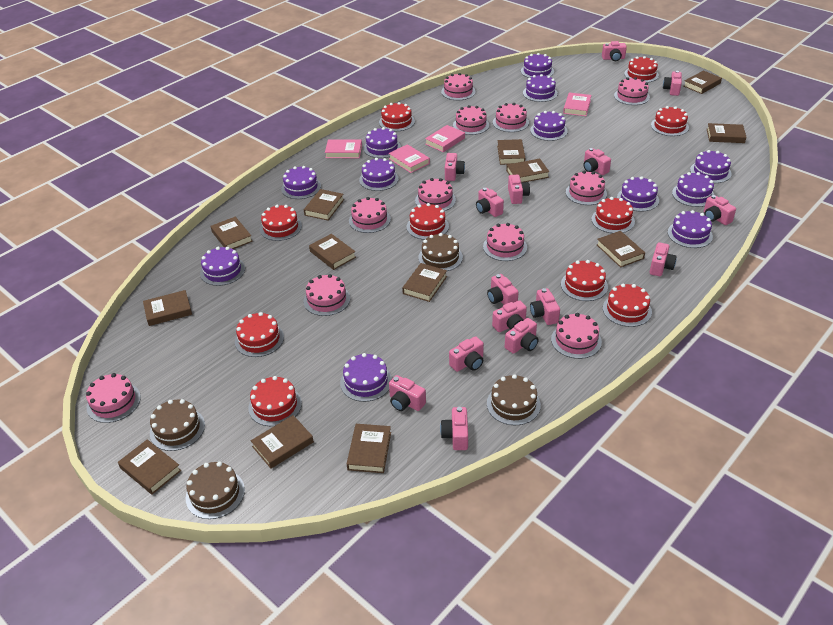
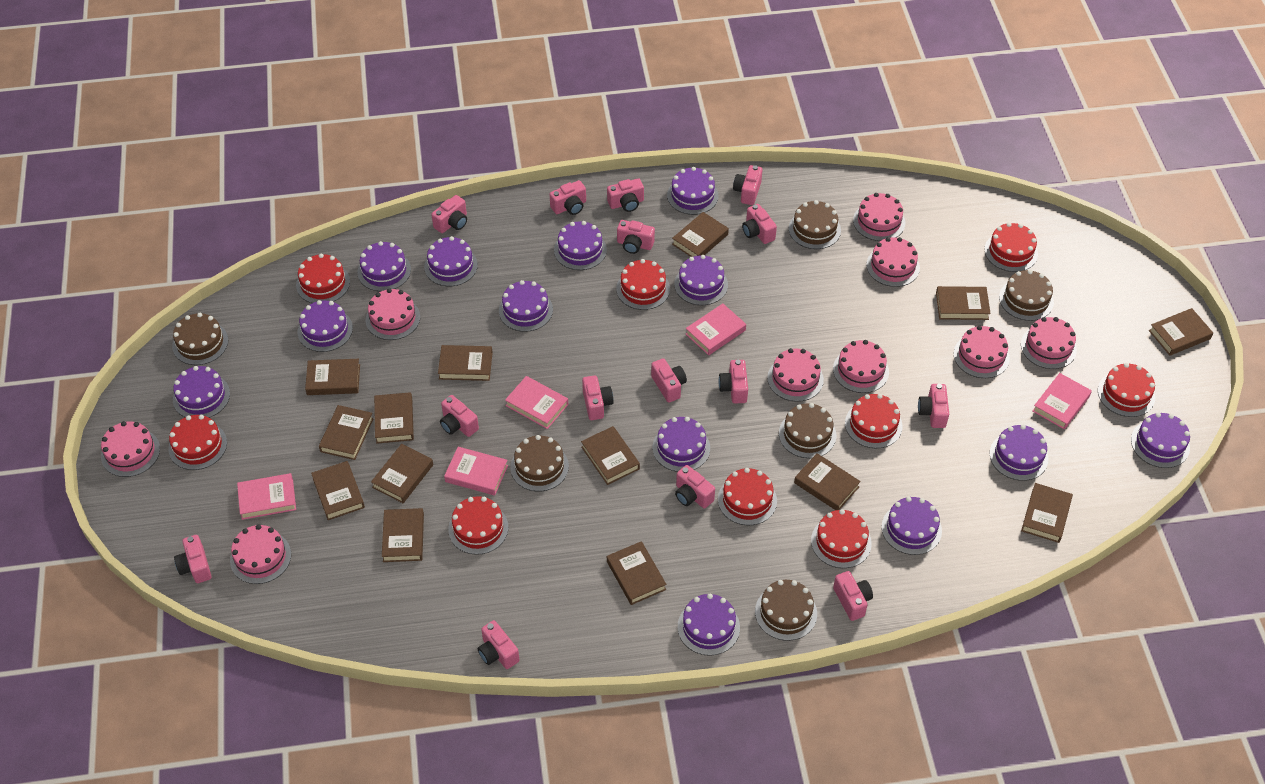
brown book: [118,439,181,495] [143,290,192,326] [211,217,253,249] [251,415,314,469] [304,189,344,221] [309,234,356,270] [347,424,391,473] [402,263,447,302] [497,139,525,165] [506,159,550,182] [597,231,645,268] [684,70,722,94] [707,123,747,143] = 13 -> [305,359,360,395] [311,461,365,520] [319,405,374,460] [371,444,433,503] [374,392,414,444] [382,508,424,562] [438,345,493,381] [581,426,640,485] [607,541,667,605] [672,212,729,257] [794,453,861,510] [936,286,991,320] [1021,483,1073,543] [1149,308,1213,356] = 14
brown cake: [150,399,205,451] [186,462,245,519] [418,233,463,271] [487,374,541,425] = 4 -> [172,313,228,365] [510,435,569,491] [755,580,817,641] [779,403,836,458] [789,200,841,249] [999,270,1054,321] = 6
pink book: [325,140,362,158] [389,144,430,173] [425,125,465,152] [563,93,591,116] = 4 -> [237,473,296,520] [444,447,508,495] [505,376,568,429] [686,303,746,355] [1032,373,1092,429] = 5
pink cake: [86,373,141,423] [304,274,350,316] [349,197,391,233] [415,178,456,211] [441,73,475,100] [453,105,489,135] [483,223,527,261] [493,103,529,132] [551,313,602,359] [566,171,607,205] [614,77,650,105] = 11 -> [101,421,160,477] [230,524,291,584] [365,288,420,340] [767,348,824,402] [833,340,889,393] [853,193,905,241] [866,237,920,287] [954,326,1010,378] [1021,317,1077,369] = 9
purple cake: [200,247,245,286] [281,166,321,199] [340,353,392,402] [359,158,399,191] [363,127,401,158] [521,53,554,78] [523,74,558,102] [530,111,568,141] [617,176,659,212] [668,210,713,248] [672,172,714,207] [690,150,732,183] = 12 -> [173,366,230,418] [298,300,353,352] [357,241,411,291] [424,236,478,286] [499,280,553,332] [554,221,607,270] [653,417,710,472] [667,167,719,215] [674,255,728,305] [678,594,740,656] [882,497,942,555] [990,425,1048,481] [1131,412,1190,468] = 13
red cake: [235,312,284,357] [248,376,302,426] [260,205,302,241] [379,102,415,131] [407,203,449,240] [561,260,608,301] [592,197,635,233] [603,284,652,327] [624,56,659,83] [651,106,689,136] = 10 -> [168,415,227,470] [296,254,350,303] [448,496,508,555] [616,259,670,310] [718,468,777,525] [811,509,872,568] [845,394,903,449] [985,222,1038,272] [1098,363,1155,417] = 9

